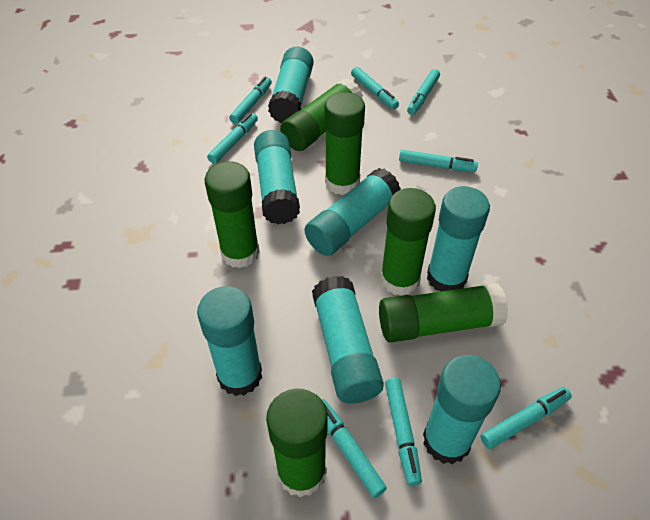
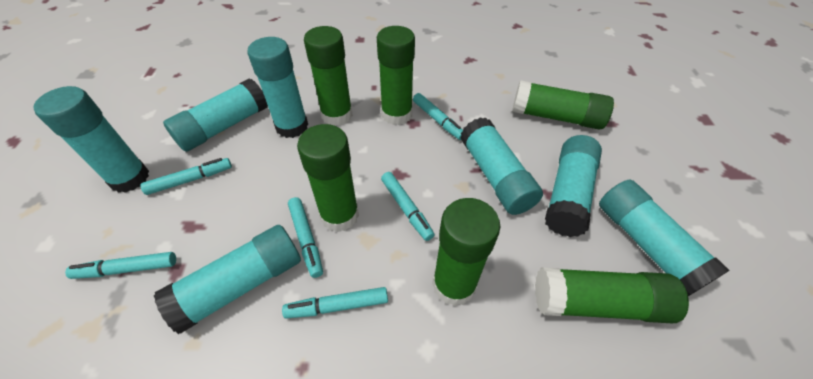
turquoise marker: [207,113,258,164] [229,77,272,124] [321,399,387,498] [351,67,399,109] [385,378,422,486] [399,150,478,172] [407,69,440,115] [480,387,572,449] = 8 -> [65,252,176,279] [140,158,232,195] [282,287,388,319] [288,197,323,278] [381,172,434,241] [413,93,463,140] = 6

